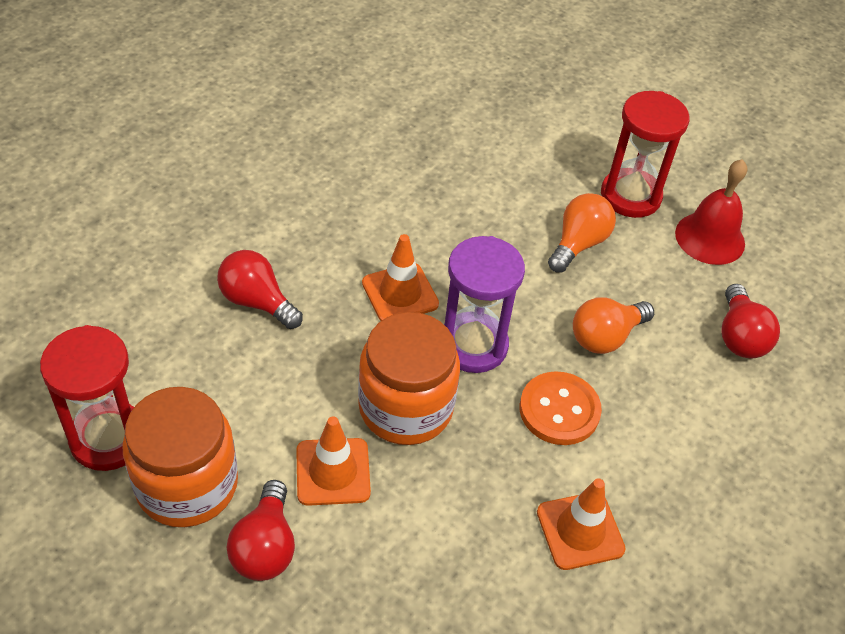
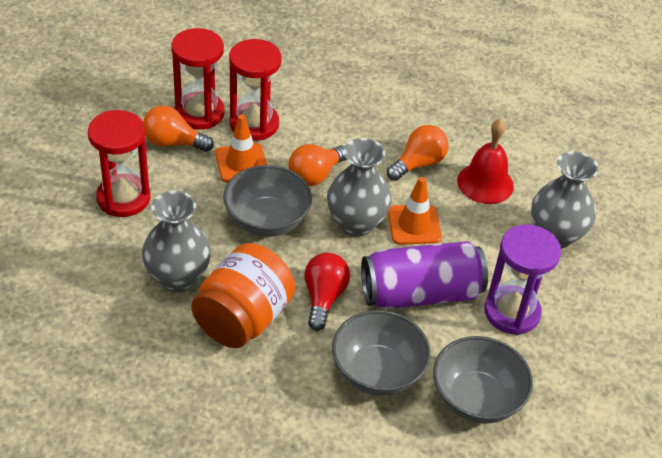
grey bowl: none = 0 -> [223,165,312,237] [332,310,431,396] [433,336,533,424] = 3
grey vase: none = 0 -> [142,191,211,292] [327,138,392,237] [531,151,598,249] = 3
orange button: [520,371,602,445] = 1 -> none = 0
orange jar: [122,387,238,527] [358,312,460,445] = 2 -> [191,243,295,348] = 1
orange light bulb: [548,193,616,273] [573,297,654,354] = 2 -> [143,105,214,152] [288,144,347,186] [387,125,449,181] = 3
orange traffic cone: [296,417,371,506] [362,234,439,321] [537,478,626,570] = 3 -> [215,114,267,183] [388,177,442,245] = 2
purple can: none = 0 -> [361,241,488,309] = 1
red hourglass: [40,325,134,471] [601,91,689,218] = 2 -> [88,110,151,217] [171,28,225,130] [229,39,282,141] = 3
red light bulb: [217,250,303,329] [227,480,295,581] [721,284,780,358] = 3 -> [304,253,350,331] = 1

